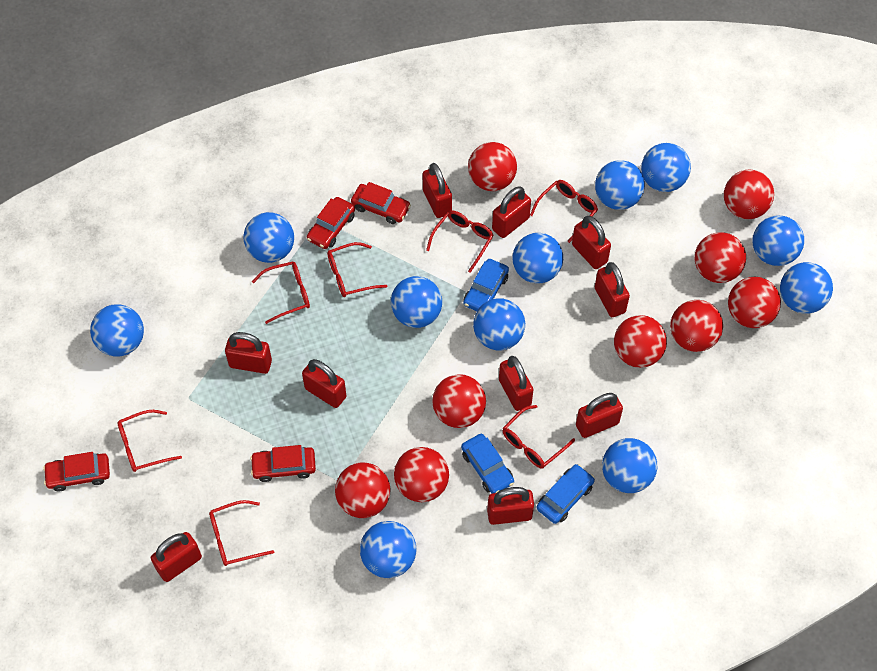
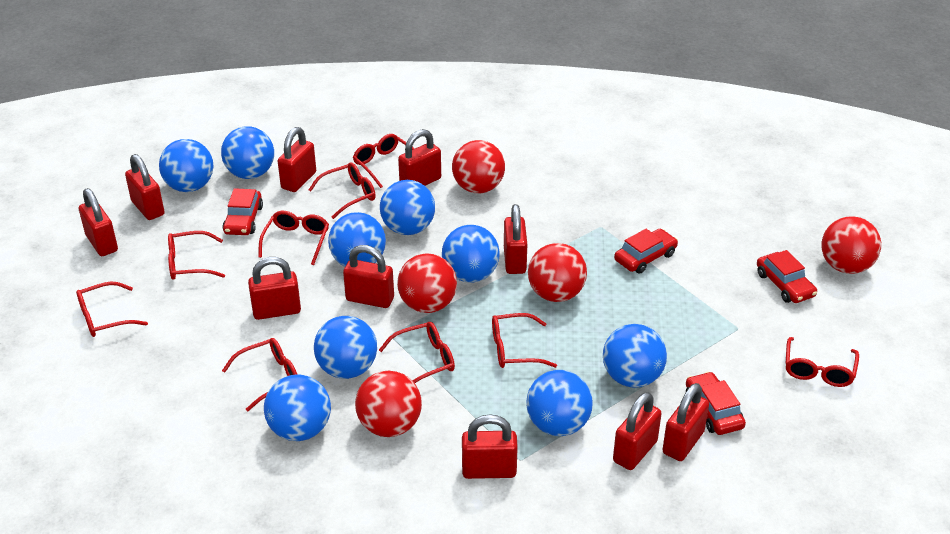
blue ball: [90,304,144,357] [244,212,294,263] [360,521,416,578] [391,276,442,328] [473,298,525,351] [512,233,563,284] [595,160,645,210] [602,438,657,493] [641,143,691,192] [753,215,804,266] [780,262,833,314] = 11 -> [159,139,214,192] [221,126,274,179] [264,374,331,441] [314,316,377,379] [328,212,386,267] [380,180,435,235] [442,225,500,282] [526,370,593,436] [603,324,667,387] = 9
blue car: [461,434,514,493] [463,259,509,311] [536,464,595,524] = 3 -> none = 0
red ball: [335,463,390,518] [394,447,449,502] [432,374,486,428] [468,142,517,191] [614,315,667,368] [670,300,723,352] [695,232,746,283] [724,170,774,219] [728,277,781,328] = 9 -> [355,371,422,437] [397,253,457,313] [452,140,505,193] [528,243,587,302] [821,216,881,274] = 5
red glasses: [117,410,182,472] [209,500,274,566] [252,261,310,324] [327,242,387,297] [426,211,494,273] [503,405,575,469] [530,180,598,243] = 7 -> [76,282,148,337] [168,231,225,280] [222,338,297,412] [258,211,329,265] [308,162,375,219] [353,134,414,188] [379,322,455,383] [492,313,557,368] [785,337,859,387] = 9

